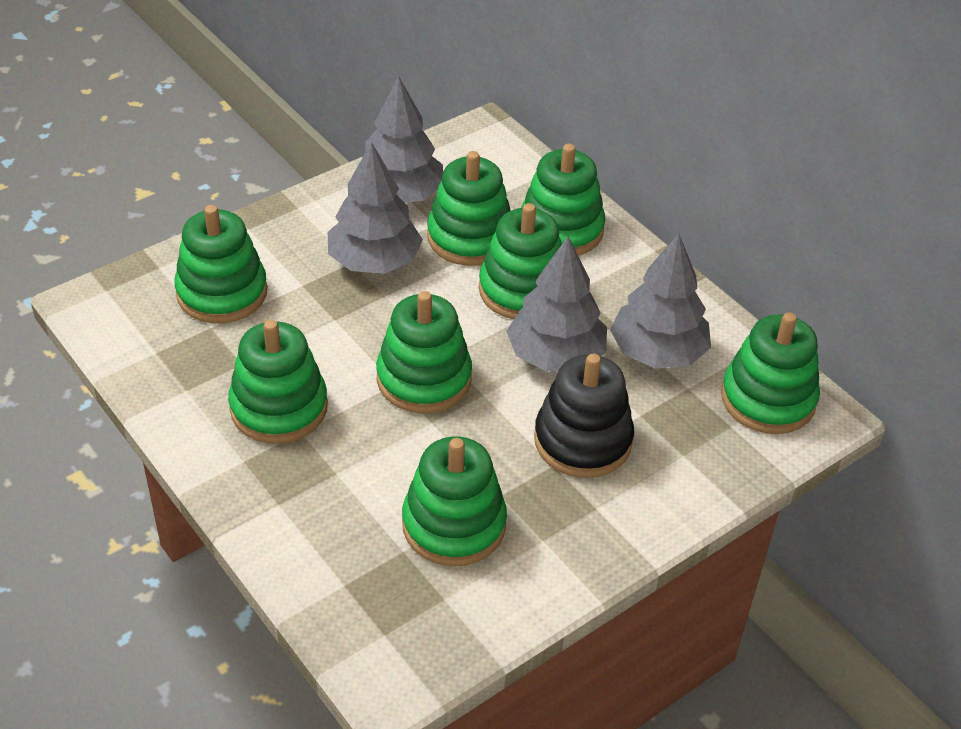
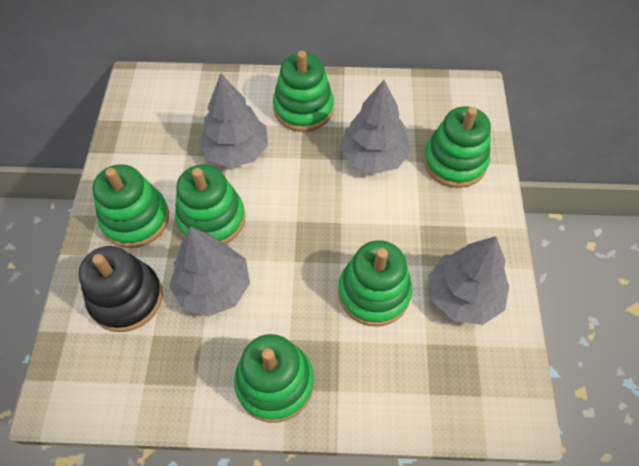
green stacking toy: [174,205,268,323] [228,320,328,443] [376,291,472,413] [402,437,507,566] [427,151,510,266] [479,203,562,319] [521,144,605,256] [721,312,820,434] = 8 -> [92,164,169,248] [175,164,245,243] [234,334,314,423] [273,51,334,132] [338,240,412,327] [423,106,491,188] = 6

